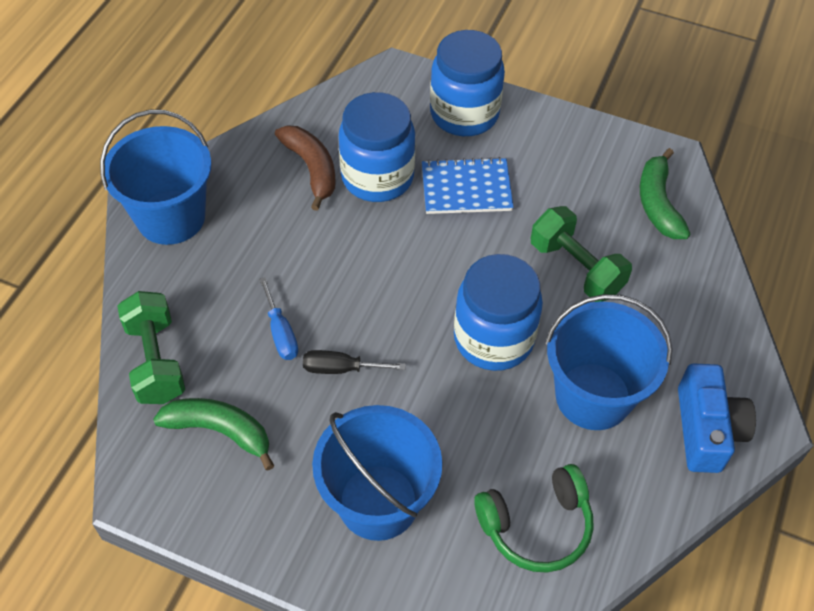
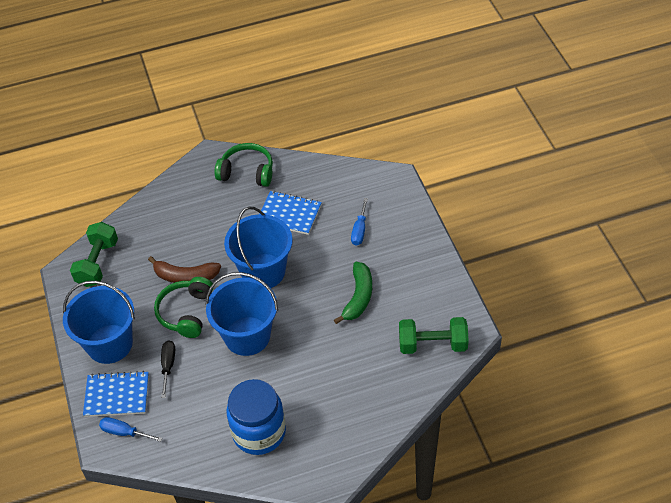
blue camera: [678,363,756,473] = 1 -> none = 0
blue jar: [339,92,415,202] [430,30,505,136] [454,254,543,371] = 3 -> [226,379,286,455] = 1
blue notebook: [422,157,514,214] = 1 -> [83,371,149,417] [261,191,322,235] = 2
blue screwdriver: [259,277,298,360] = 1 -> [99,417,163,442] [351,198,368,245] = 2
green banana: [153,398,274,470] [640,148,691,239] = 2 -> [334,262,372,324] = 1
green headphones: [474,464,594,573] = 1 -> [154,277,213,338] [214,143,273,187] = 2

